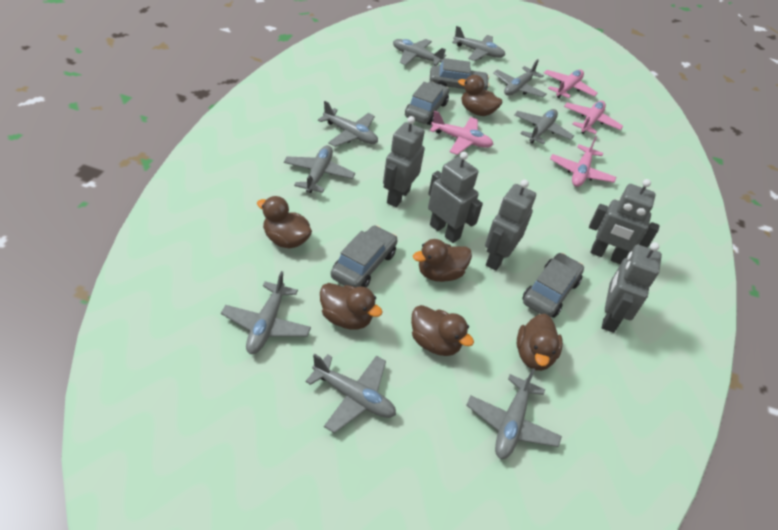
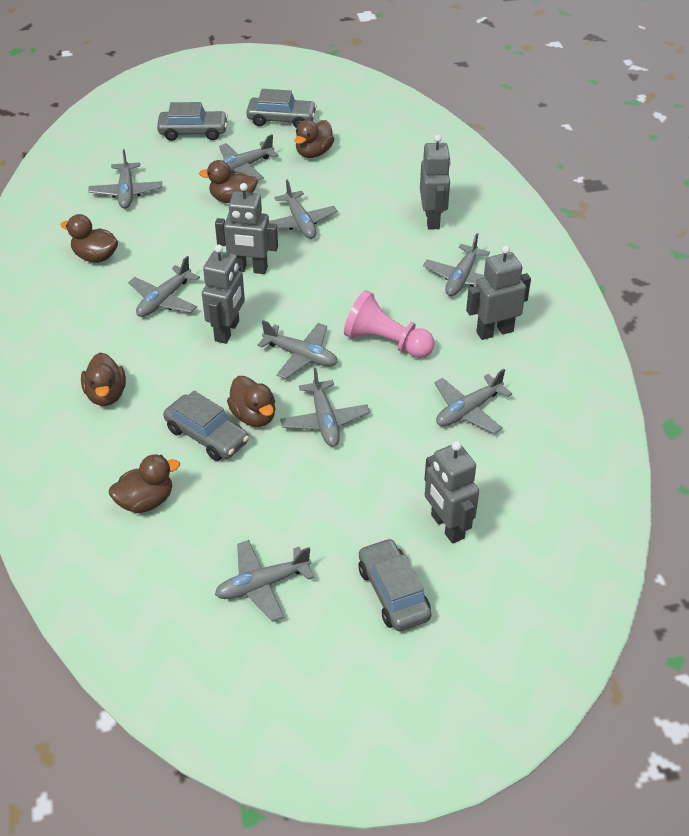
pink pawn: none = 0 -> [344,290,435,358] = 1
pink plane: [430,111,494,155] [544,69,598,98] [550,136,616,187] [564,101,623,134] = 4 -> none = 0

